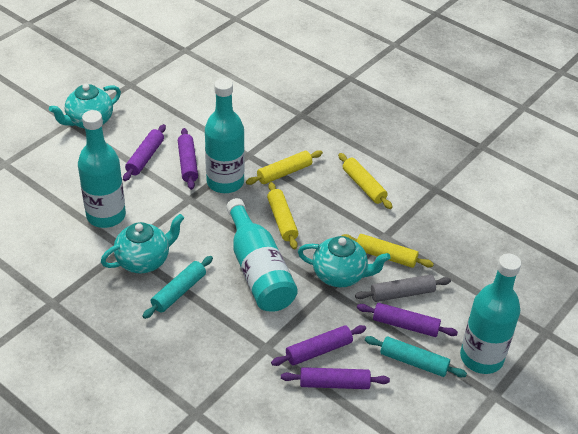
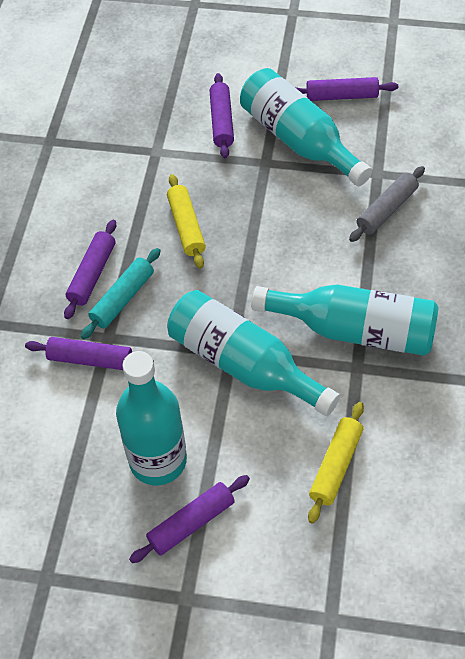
turquoise rolling pin: [142,256,213,319] [365,336,467,377] = 2 -> [81,248,161,339] = 1
turquoise teapot: [49,84,121,129] [101,214,184,273] [298,236,391,287] = 3 -> none = 0
yellow rolling pin: [246,150,323,185] [267,182,298,250] [338,153,393,209] [341,234,434,268] = 4 -> [167,174,206,269] [308,402,364,524] = 2

